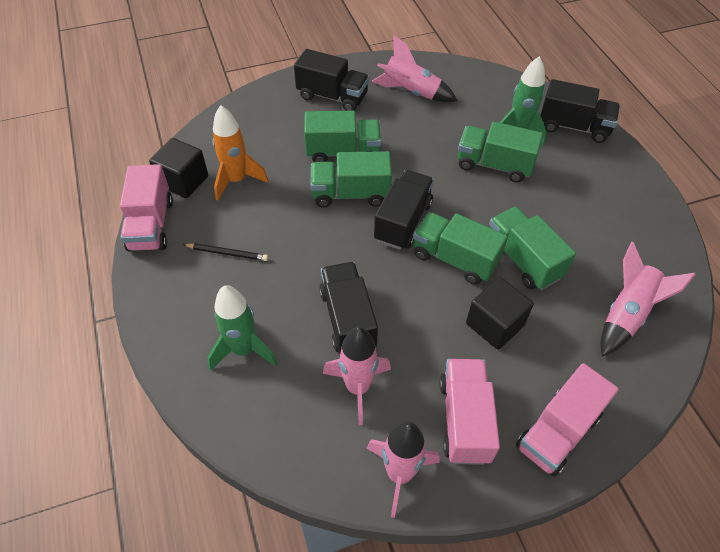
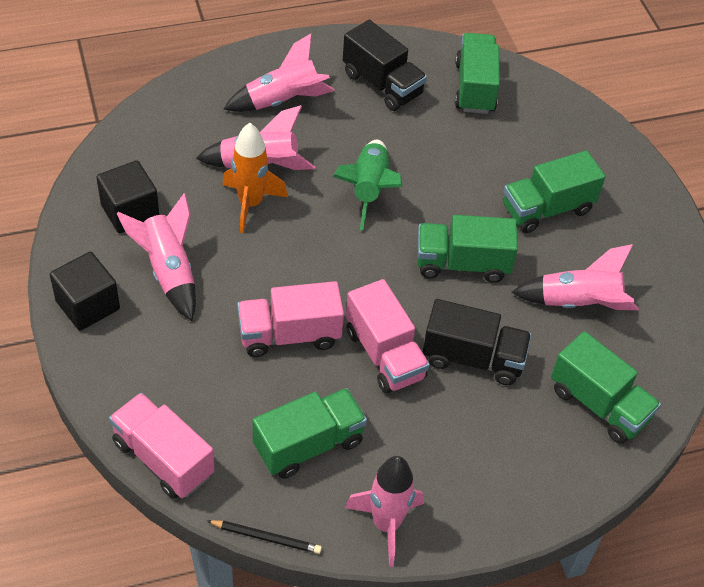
black truck: [294,49,369,111] [319,262,378,353] [374,170,434,250] [540,79,620,143] = 4 -> [343,20,427,111] [423,299,532,385] = 2
green rocket: [208,285,278,370] [499,56,547,146] = 2 -> [333,140,402,230] = 1
pink rocket: [323,326,391,425] [367,421,440,518] [372,35,457,102] [601,242,696,357] = 4 -> [116,193,196,321] [196,105,315,170] [224,33,335,112] [345,456,424,567] [511,244,639,310] = 5

